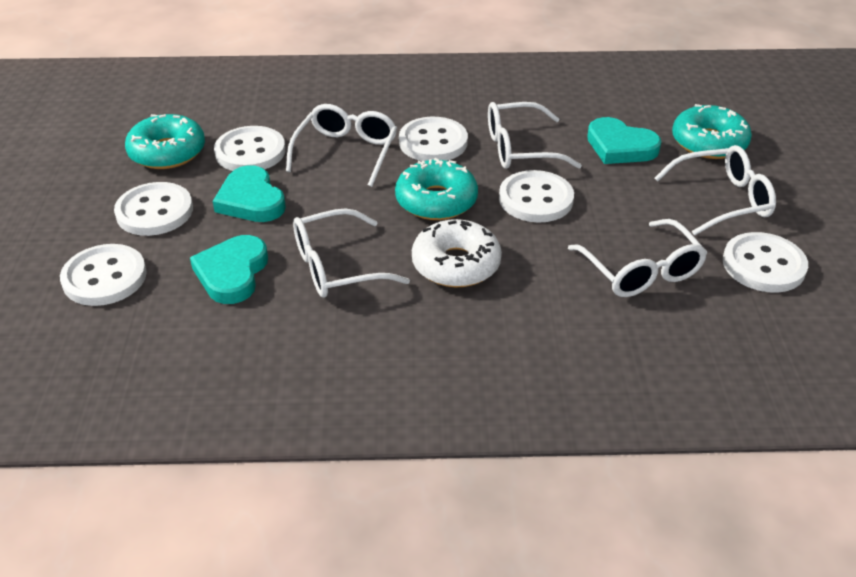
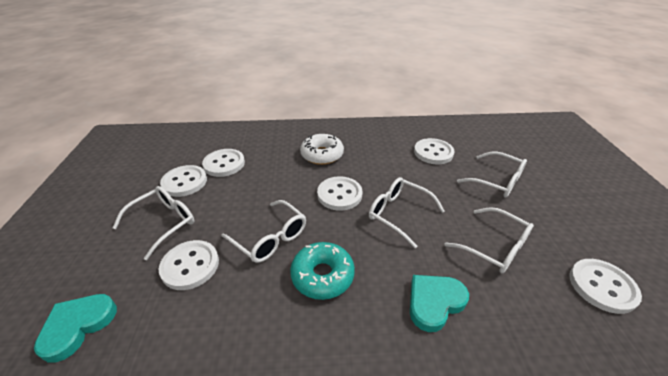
turquoise donut: [125,114,205,169] [395,158,478,220] [672,104,752,159] = 3 -> [290,242,355,300] = 1
turquoise heart: [190,235,268,304] [213,165,286,222] [587,117,661,164] = 3 -> [34,294,117,363] [410,275,469,332] = 2

